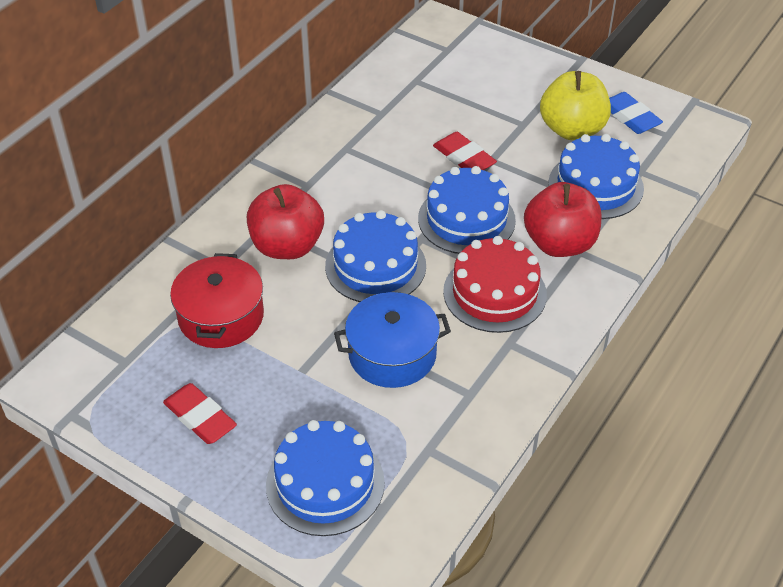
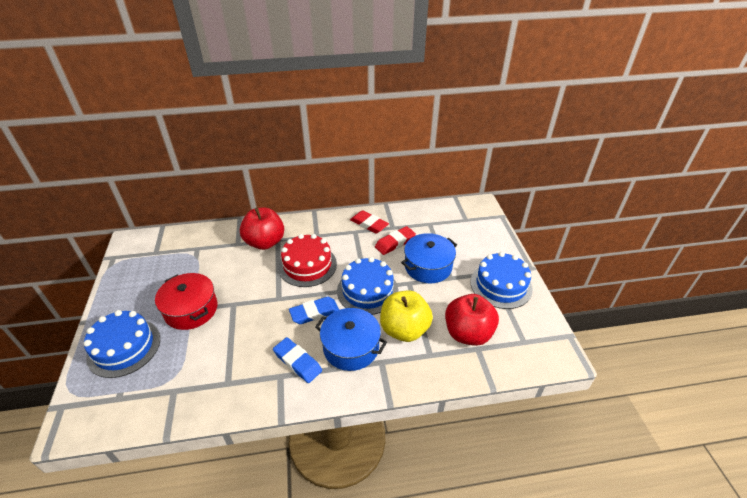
blue cake: [266,420,385,536] [325,210,426,302] [418,166,516,254] [549,134,644,219] = 4 -> [84,310,160,378] [337,257,398,315] [470,252,533,309] = 3
blue eraser: [609,92,663,134] = 1 -> [273,337,322,383] [289,297,339,324] = 2
blue pot: [334,292,451,388] = 1 -> [315,308,387,371] [401,233,457,283] = 2

